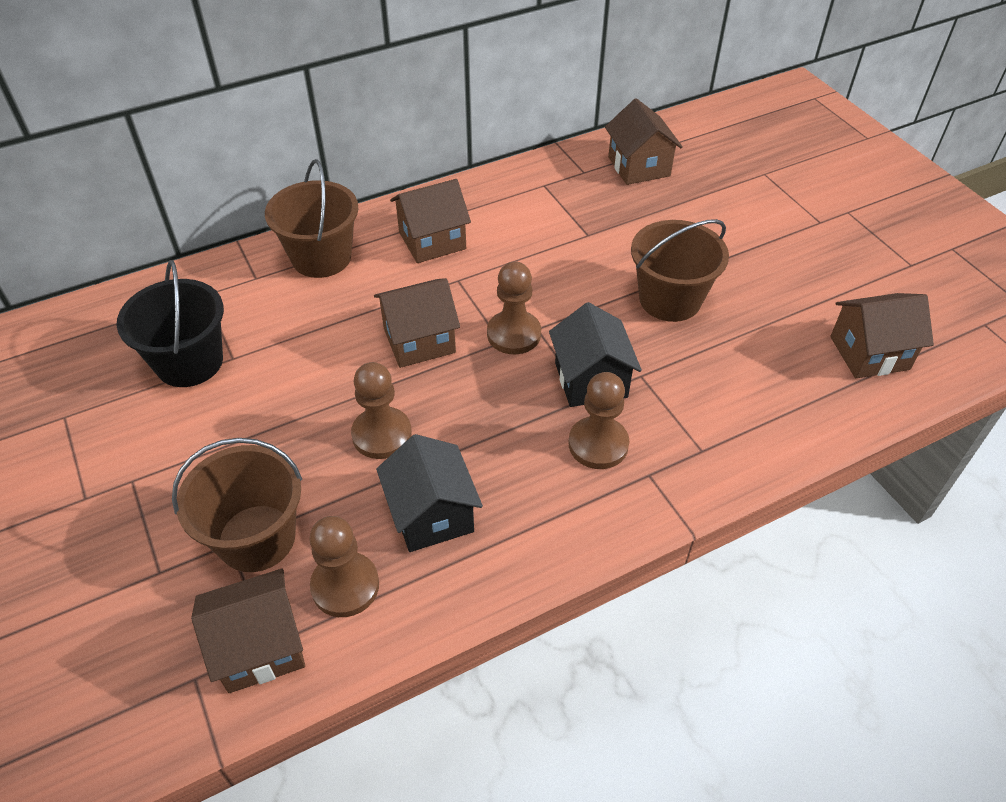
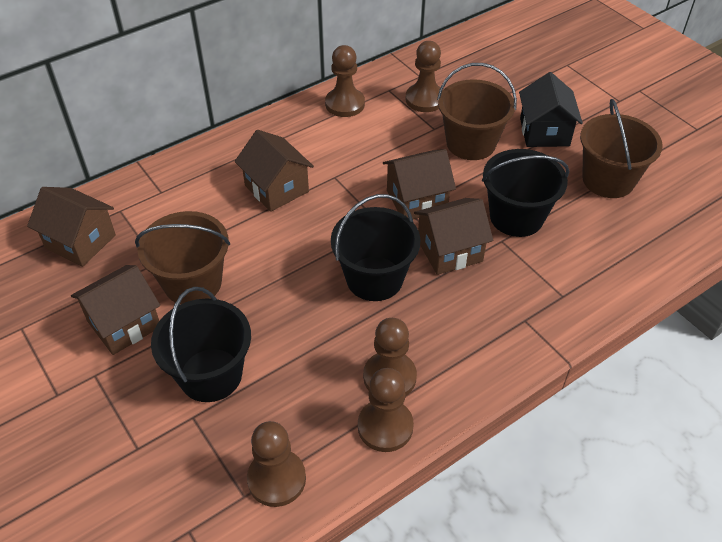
black bucket: [116,260,224,387] = 1 -> [151,287,251,402] [331,194,421,301] [482,149,569,237] = 3
black house: [376,434,483,552] [549,302,642,407] = 2 -> [519,72,583,147] = 1
brown pawn: [309,516,379,617] [351,362,412,459] [487,261,541,354] [569,372,629,469] = 4 -> [247,421,306,507] [325,45,365,117] [358,368,414,452] [363,318,417,396] [406,41,443,112] = 5

